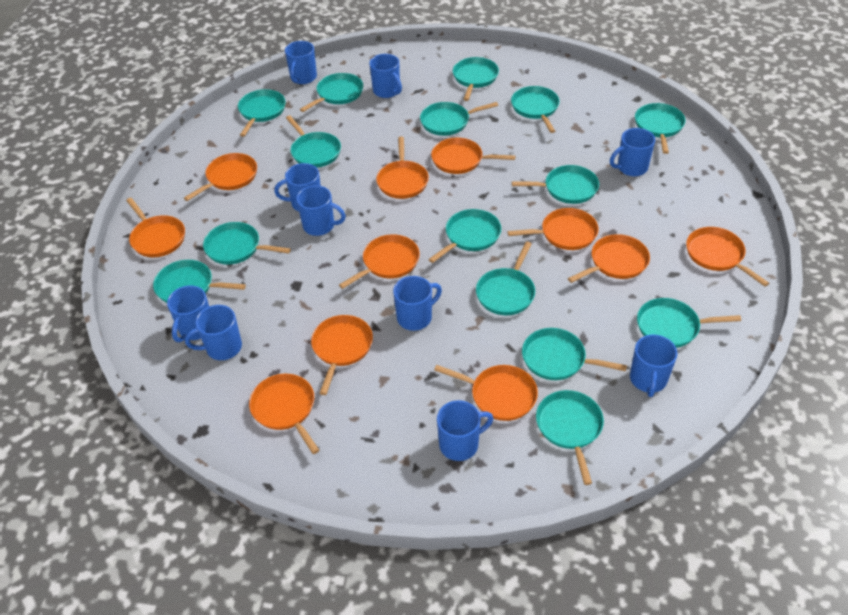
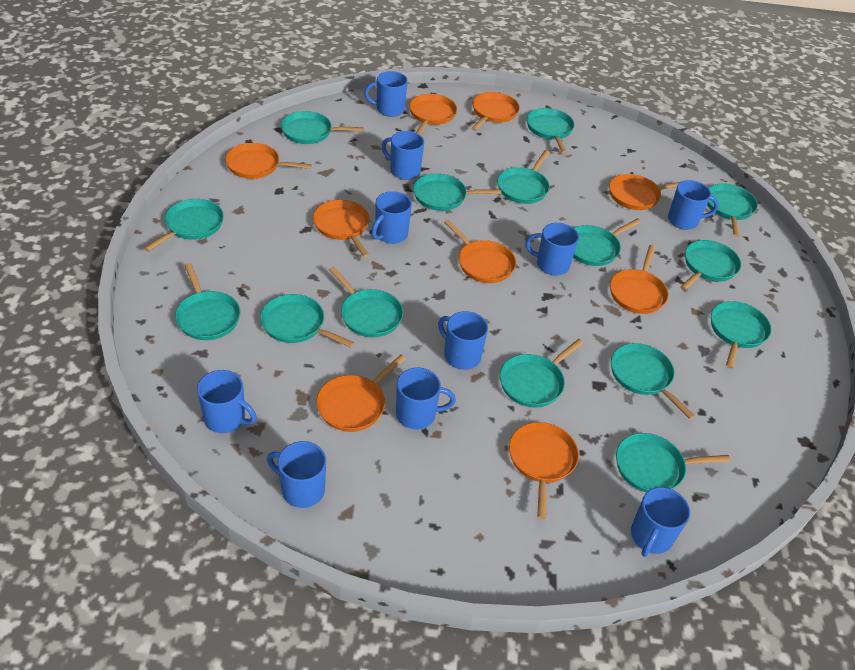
orange pan: [126,198,185,257] [184,153,257,201] [249,374,319,454] [311,315,373,395] [339,234,420,289] [376,136,429,199] [431,138,515,174] [434,365,538,421] [507,208,599,250] [568,234,650,283] [686,227,769,287] = 11 -> [225,143,312,179] [313,200,369,258] [316,355,406,432] [409,94,457,135] [444,219,516,283] [471,92,520,131] [509,422,579,519] [609,174,680,210] [610,245,669,314] = 9

